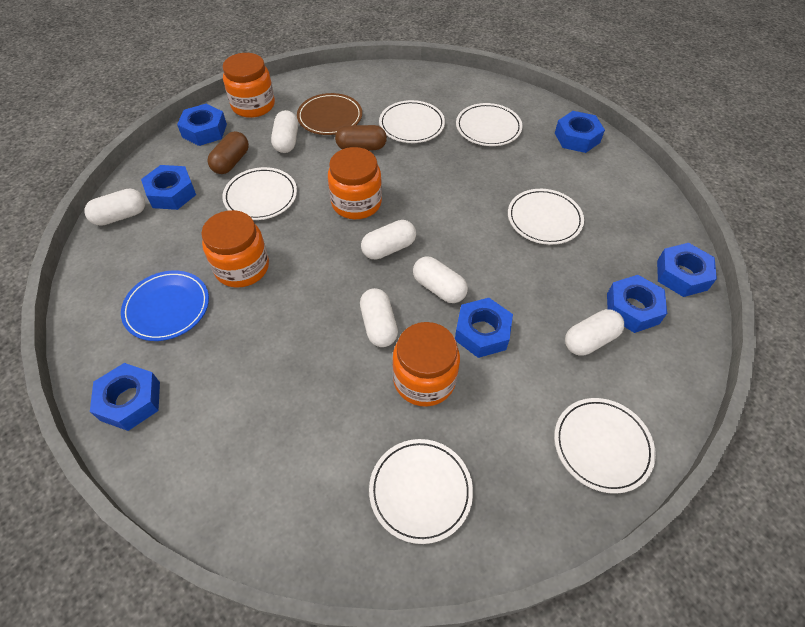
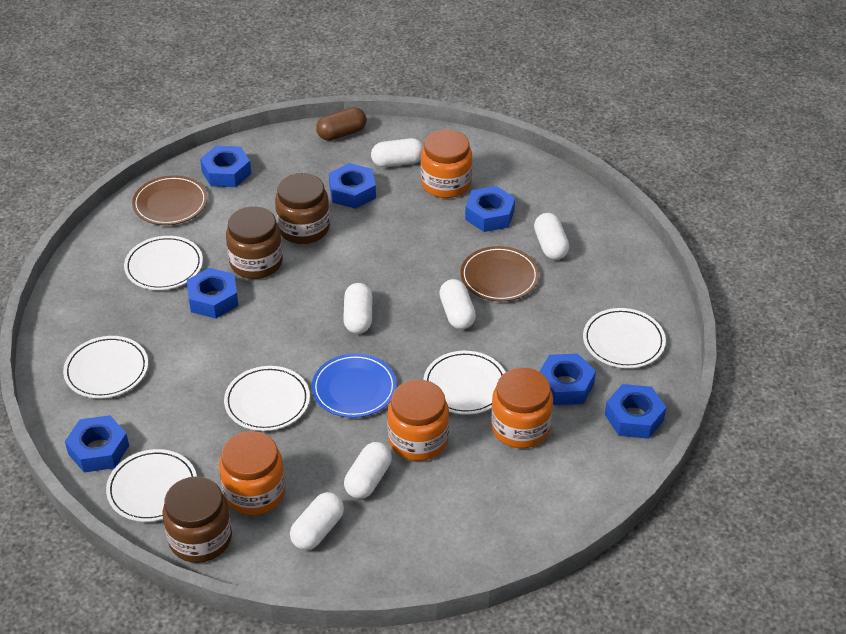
brown capsule: [207,131,249,174] [335,125,387,150] = 2 -> [316,107,366,141] = 1
brown jar: none = 0 -> [163,476,232,563] [226,206,283,279] [275,173,330,244] = 3
brown plate: [297,93,362,135] = 1 -> [132,175,208,225] [460,246,539,302] = 2

